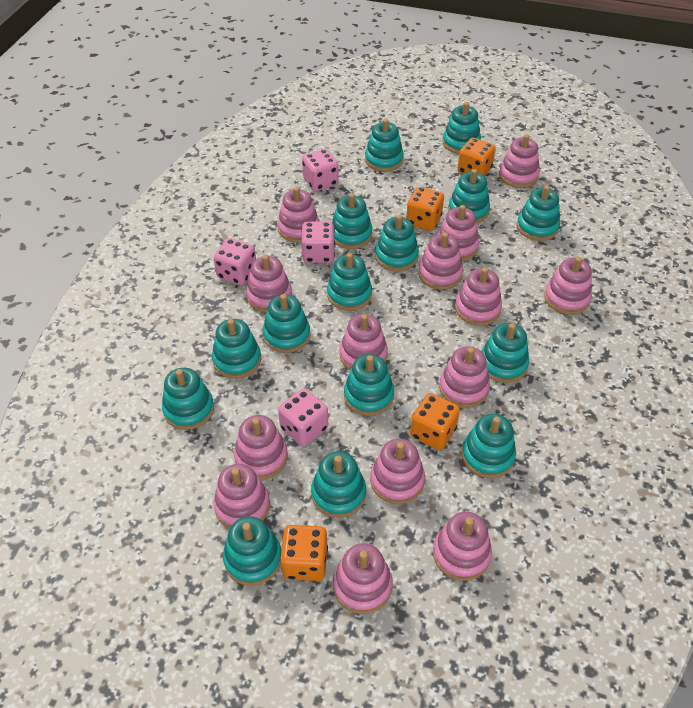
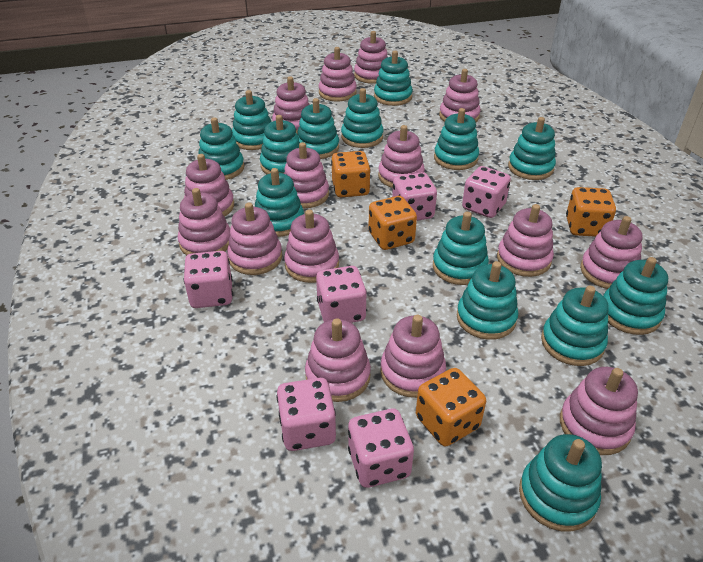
pink dice: [214,238,256,285] [278,389,328,446] [301,222,335,263] [302,149,339,191] = 4 -> [184,251,233,308] [277,378,336,451] [316,266,367,323] [348,409,414,488] [392,172,437,221] [462,166,511,218] = 6
pink stacking toy: [213,464,270,529] [234,415,288,480] [246,255,292,313] [277,187,319,243] [333,543,393,614] [340,314,388,370] [370,438,425,504] [418,232,463,290] [433,512,492,581] [438,205,479,261] [439,346,490,408] [455,267,502,326] [499,134,540,188] [544,257,592,315] = 14 -> [178,188,230,255] [184,154,234,217] [227,203,282,275] [272,76,310,134] [284,142,329,208] [284,210,339,283] [305,318,371,402] [319,47,357,101] [354,31,388,84] [378,125,425,188] [380,315,446,398] [439,69,481,122] [497,204,554,277] [560,367,638,455] [580,216,643,289] = 15
turquoise stacking toy: [162,368,214,430] [212,319,261,379] [223,516,281,586] [263,294,310,353] [311,451,366,518] [327,253,372,311] [332,193,373,249] [344,354,394,416] [365,119,404,172] [375,215,419,271] [443,102,481,154] [448,169,490,223] [462,414,516,478] [481,323,529,383] [517,185,560,241] = 15 -> [198,117,244,180] [232,90,271,150] [255,168,304,237] [260,115,300,174] [298,98,339,159] [341,88,384,148] [374,51,413,106] [433,212,489,285] [434,108,479,170] [457,261,518,340] [508,117,556,180] [519,434,602,532] [541,286,609,366] [603,257,668,335] = 14

